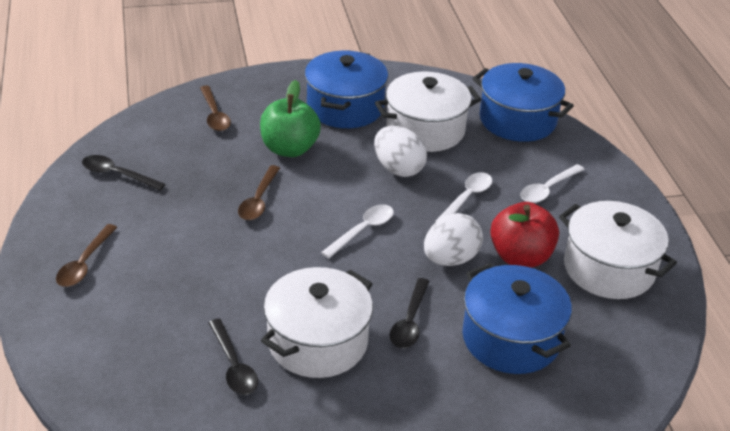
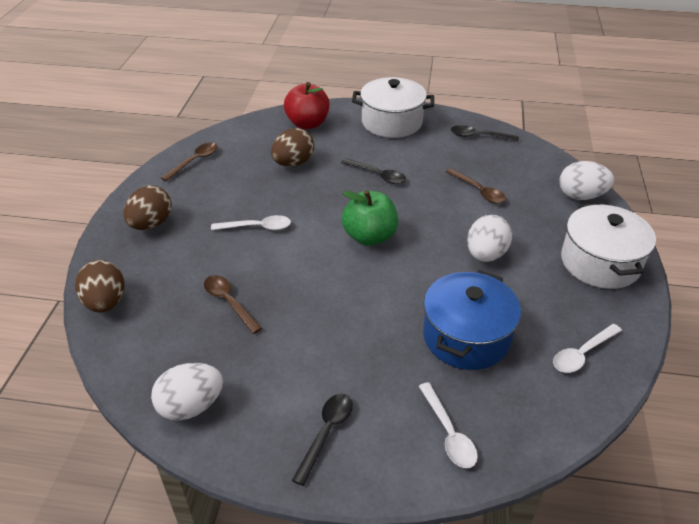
blue pot: [305,50,388,128] [462,263,572,374] [473,63,574,142] = 3 -> [423,270,521,370] = 1
brown egg: none = 0 -> [75,260,125,313] [124,185,172,230] [271,128,314,167] = 3
white egg: [374,126,427,177] [424,213,483,266] = 2 -> [151,363,223,421] [467,215,512,262] [560,161,614,200] = 3
white pot: [261,267,373,378] [375,72,481,152] [559,201,677,299] = 3 -> [352,77,434,138] [561,203,656,289] = 2

